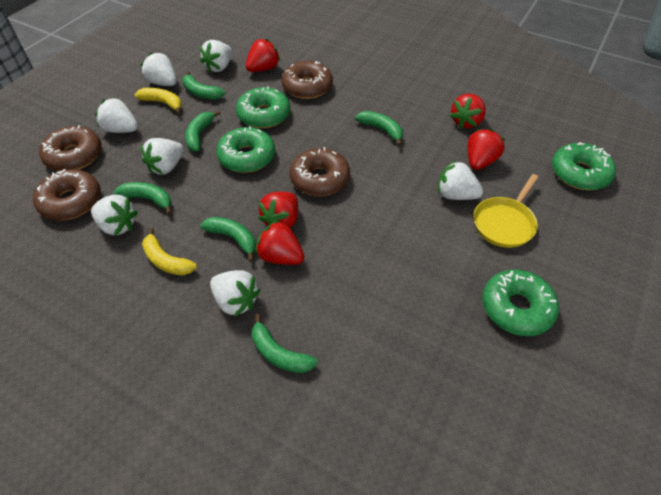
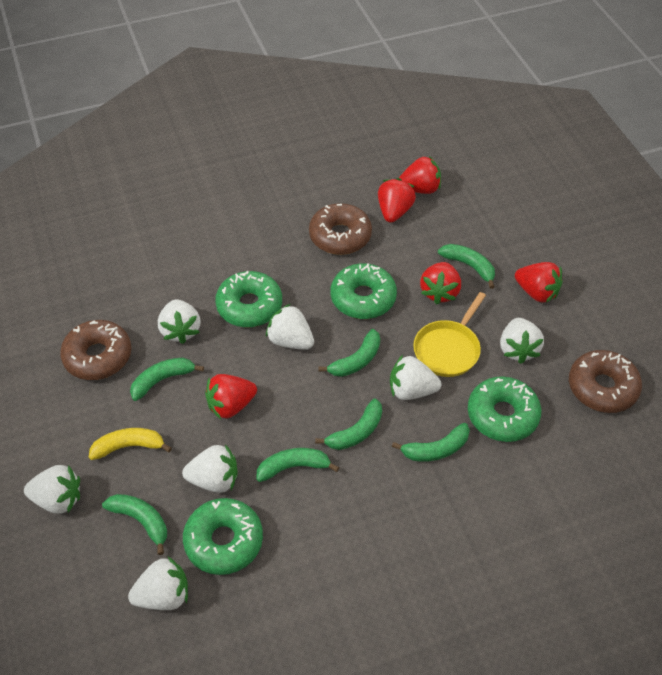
brown donut: [33,169,101,220] [39,125,102,171] [282,61,333,99] [290,147,350,196] = 4 -> [60,320,132,380] [309,203,372,255] [569,350,642,413] = 3
green banana: [113,182,172,214] [182,71,225,99] [185,110,221,151] [200,217,256,262] [252,314,318,373] [355,111,403,146] = 6 -> [102,494,167,555] [130,358,204,401] [257,448,339,482] [315,398,382,450] [319,329,380,377] [392,423,470,462] [438,244,495,289] = 7
yellow banana: [134,88,182,114] [142,228,197,275] = 2 -> [89,428,172,460] = 1

